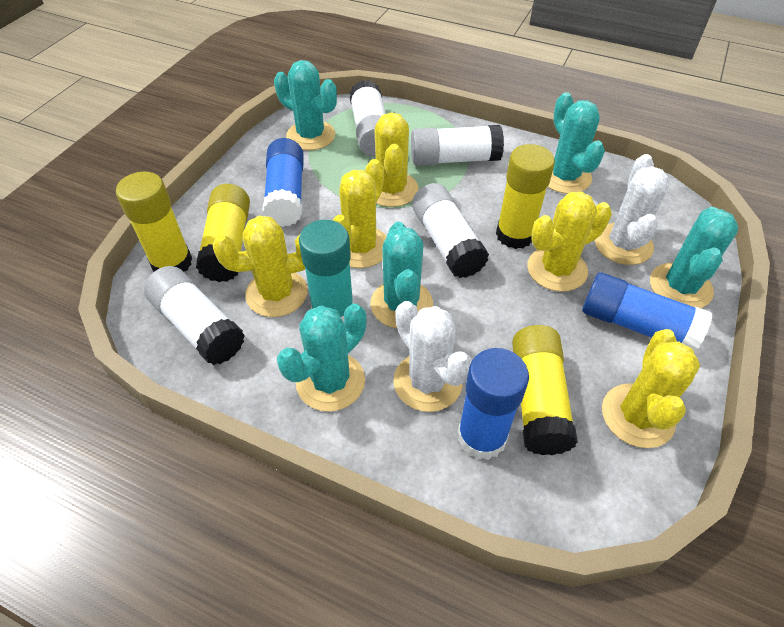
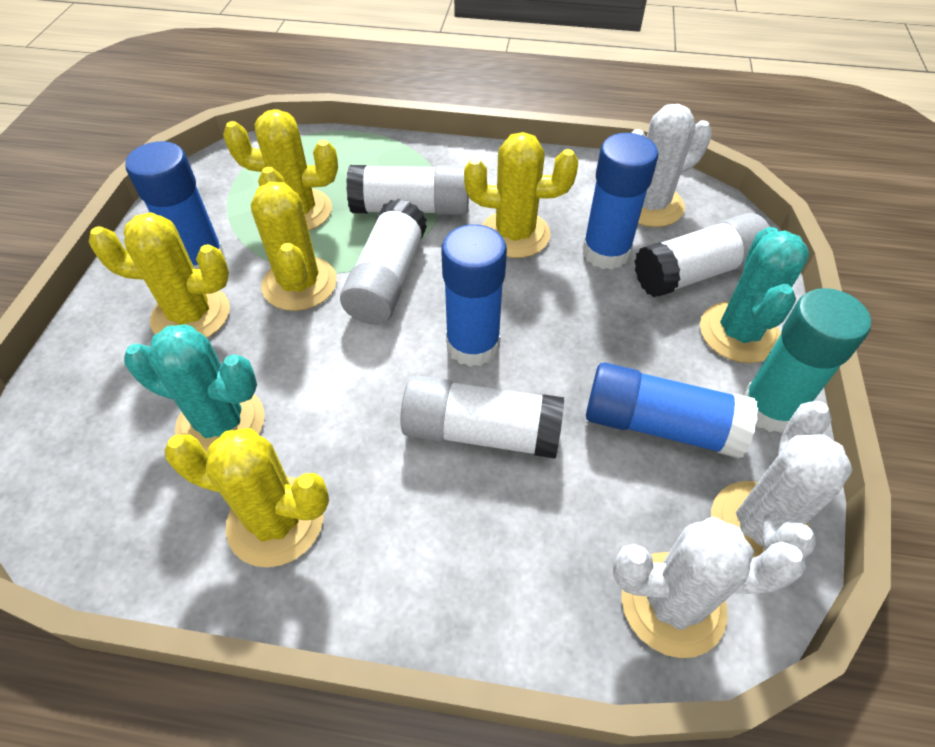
blue glue stick: [262,138,304,227] [458,348,529,460] [582,273,713,353] = 3 -> [125,141,226,269] [441,224,507,367] [582,133,658,270] [586,362,758,458] = 4
turquoise cactus: [274,60,337,150] [277,304,366,412] [370,222,433,328] [548,92,605,194] [650,207,738,308] = 5 -> [124,324,265,452] [700,227,809,363] = 2
white cactus: [393,301,472,412] [595,154,670,265] = 2 -> [613,517,806,658] [631,104,712,227] [711,401,853,559] = 3
yellow glue stick: [116,172,192,272] [196,184,250,282] [496,144,555,249] [512,325,578,455] = 4 -> none = 0

